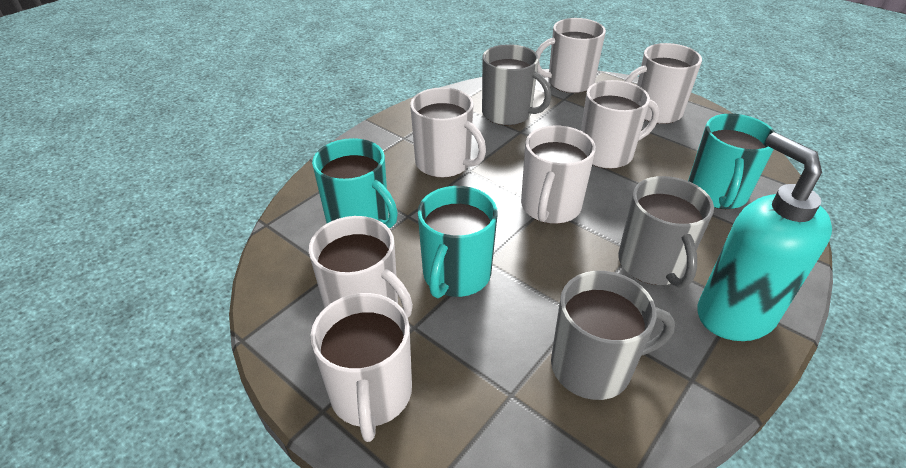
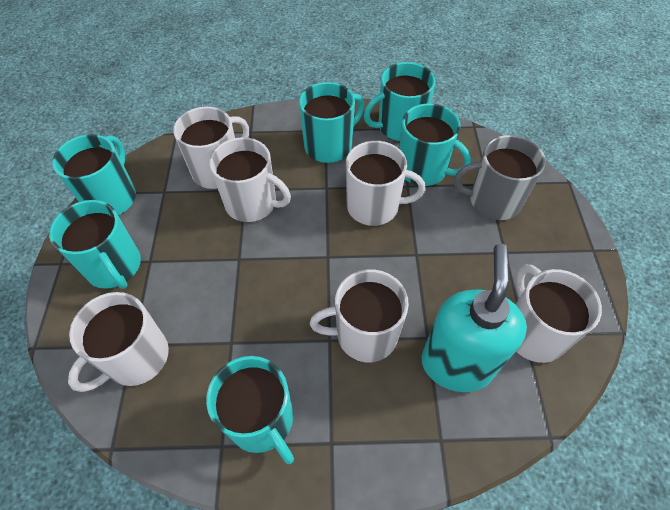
grey mug: [482,44,551,125] [551,271,675,400] [618,176,714,288] = 3 -> [454,135,546,220] = 1
turquoise mug: [312,138,398,228] [418,186,498,298] [688,114,776,209] = 3 -> [49,200,141,289] [52,134,136,215] [206,356,294,464] [299,82,365,163] [364,62,435,141] [399,104,471,186] = 6
white mug: [309,216,413,317] [310,293,412,442] [410,87,486,178] [521,126,596,224] [536,18,606,93] [581,80,659,169] [625,43,702,124] = 7 -> [68,292,169,392] [173,107,249,189] [209,137,291,222] [310,269,409,362] [346,141,425,226] [515,265,602,363] = 6

